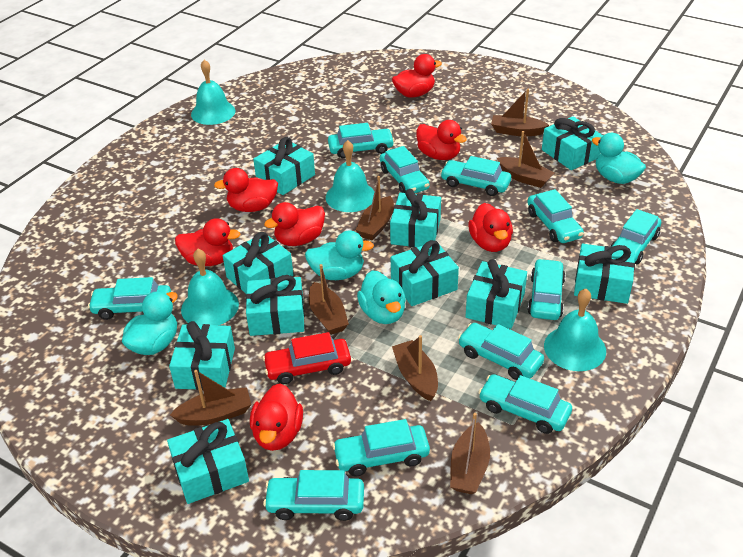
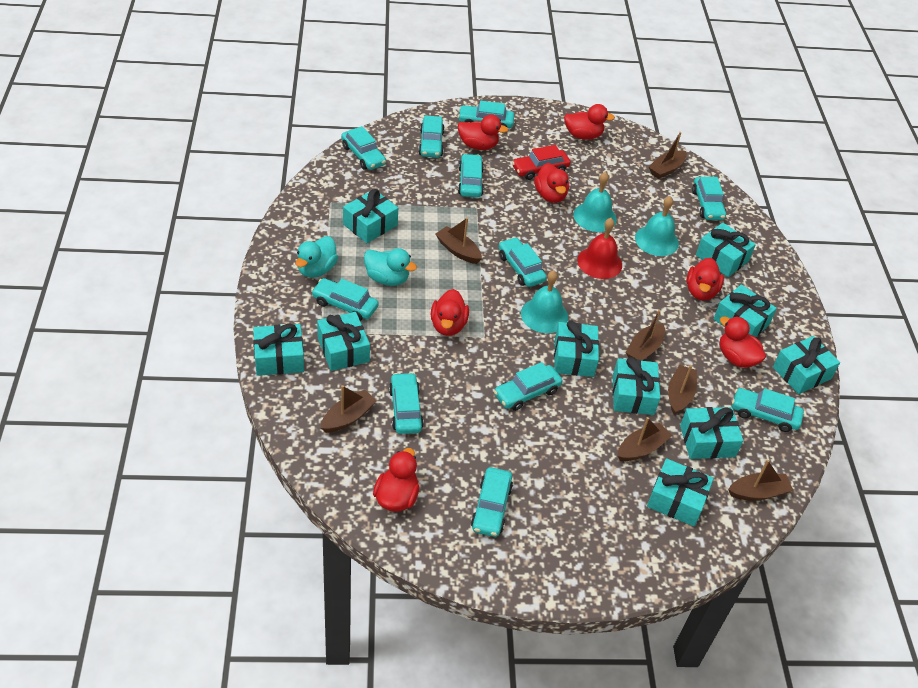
red bell: none = 0 -> [577,218,622,279] = 1
turquoise bell: [181,249,239,325] [191,59,235,125] [326,140,375,212] [544,289,606,371] = 4 -> [521,270,568,333] [573,172,617,232] [635,196,679,256] = 3
turquoise duck: [122,291,178,355] [305,230,374,280] [357,270,406,324] [592,133,646,184] = 4 -> [296,236,338,278] [364,248,417,286] = 2

